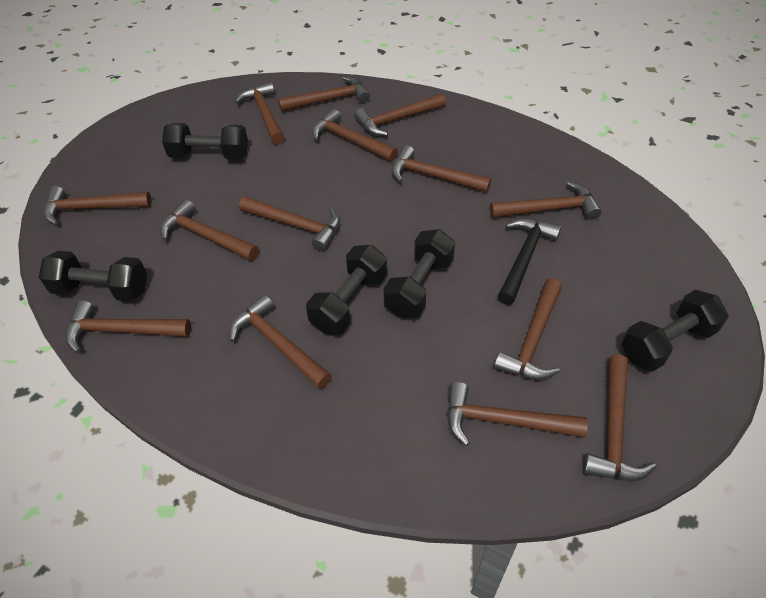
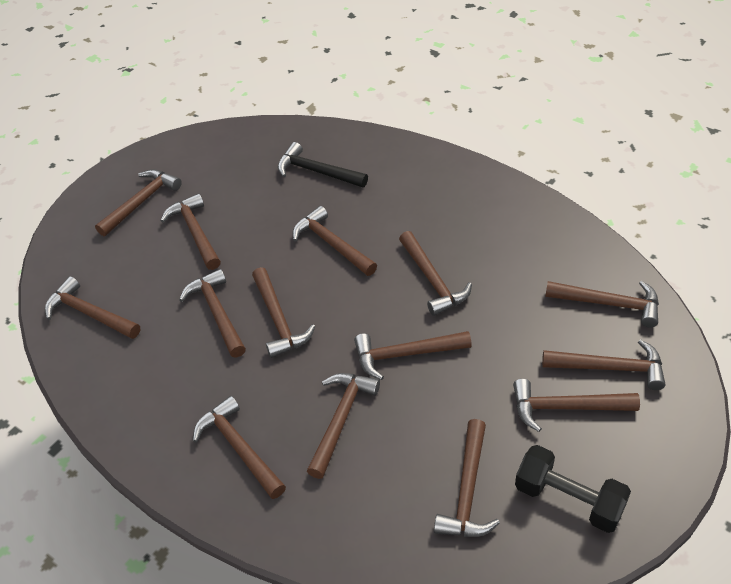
black dumbbell: [39,251,147,302] [162,123,248,160] [306,245,387,335] [383,229,455,318] [621,290,728,372] = 5 -> [515,445,631,533] = 1

